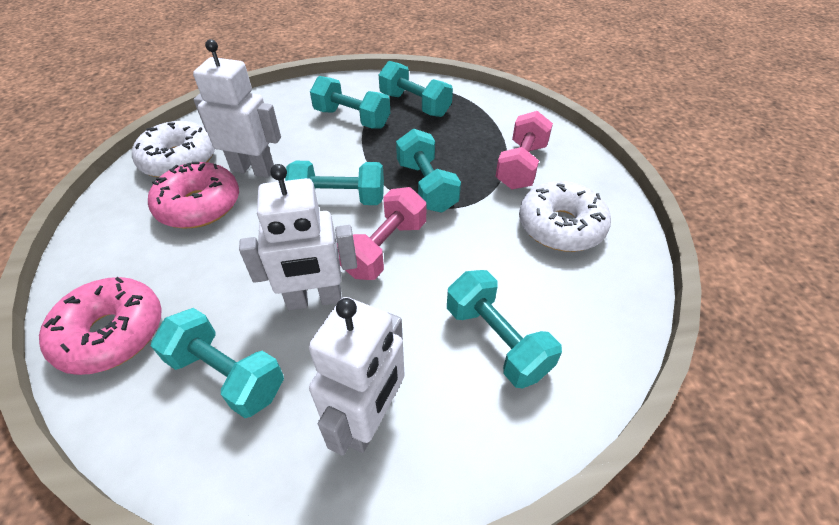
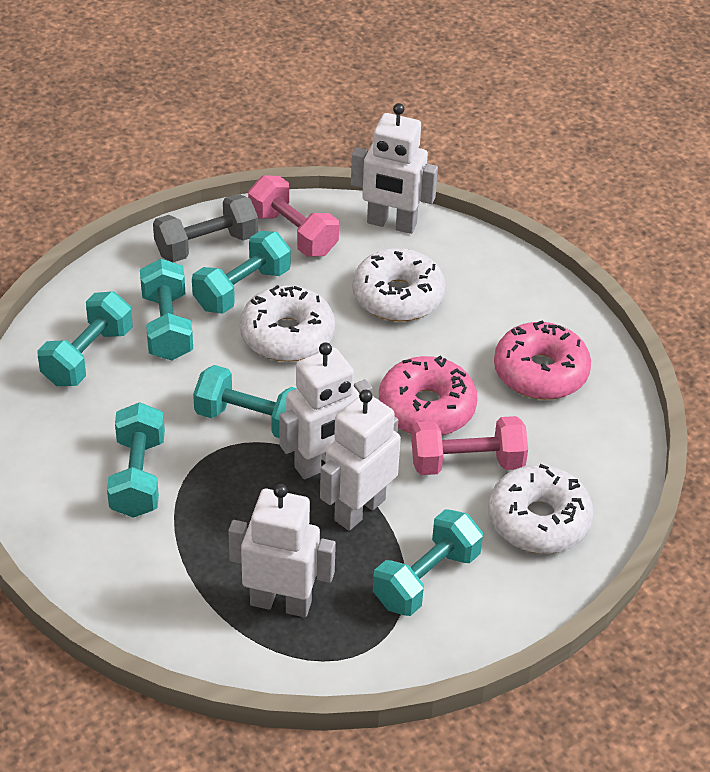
grey dumbbell: none = 0 -> [153,194,258,262] = 1
white donut: [132,121,215,177] [519,181,611,252] = 2 -> [240,285,335,362] [352,248,445,321] [488,464,594,554] = 3
white robot: [193,39,281,178] [239,164,357,310] [309,297,405,456] = 3 -> [228,484,336,617] [280,342,372,479] [320,390,401,531] [351,103,438,234] = 4

